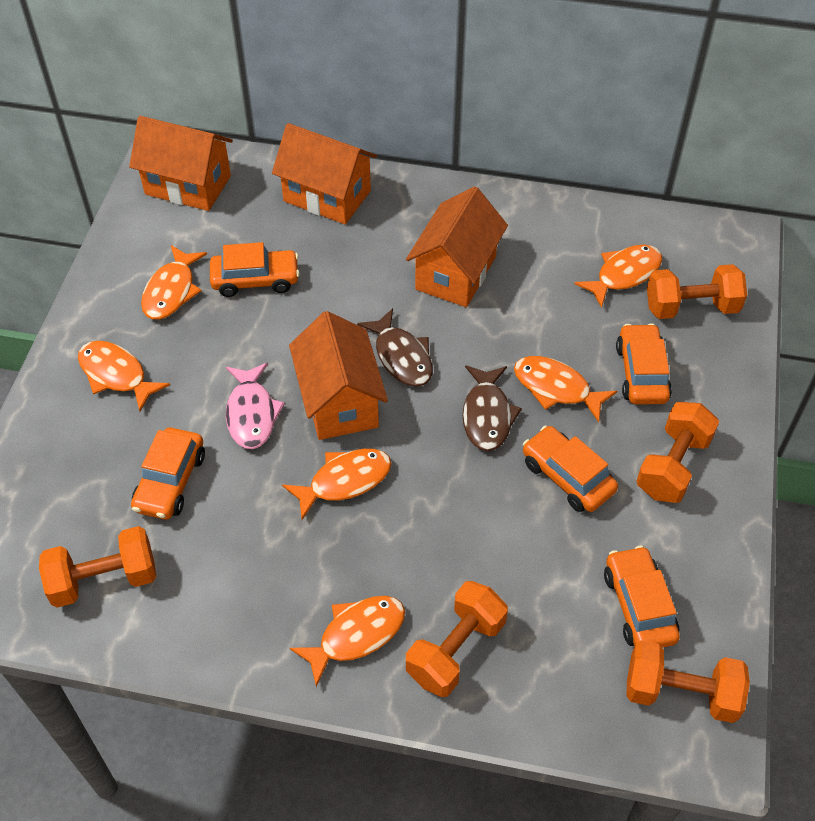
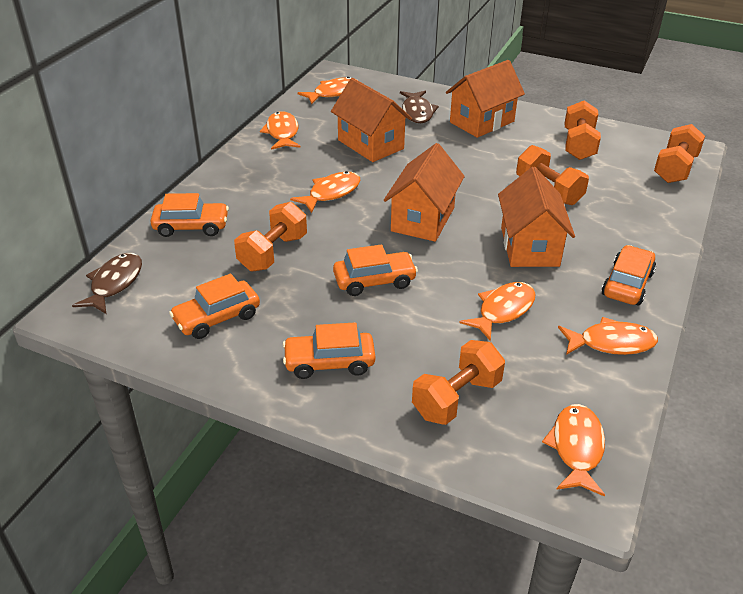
pink fish: [226,363,285,449] = 1 -> none = 0

